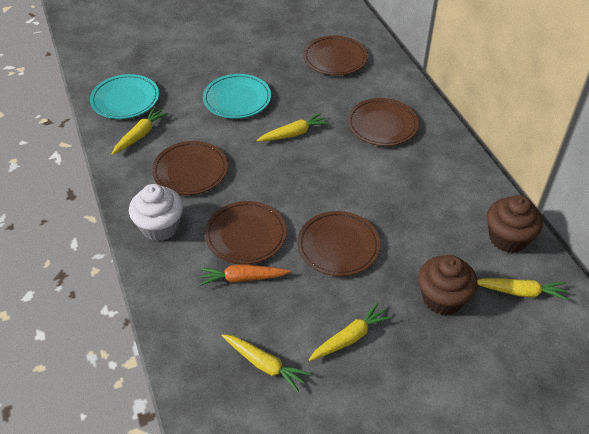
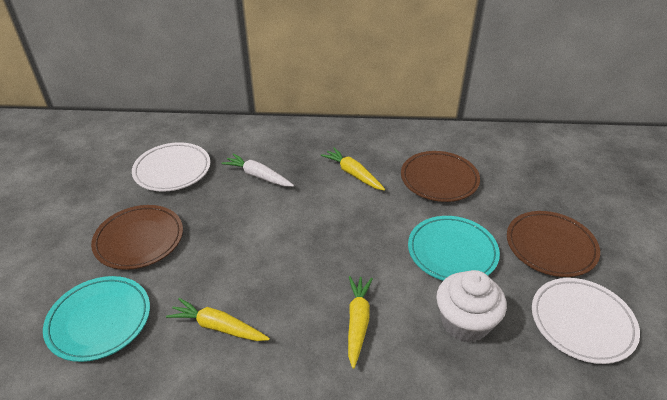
brown cupcake: [418,255,478,315] [487,195,543,253] = 2 -> none = 0
brown plate: [152,141,228,195] [205,201,287,265] [297,211,380,276] [303,36,368,75] [348,98,419,146] = 5 -> [91,205,183,270] [401,151,480,202] [507,211,600,277] = 3
orange carrot: [199,264,291,286] = 1 -> none = 0
white carrot: none = 0 -> [221,153,294,187] = 1
white plate: none = 0 -> [132,142,211,192] [532,278,640,364] = 2
yellow carrot: [112,107,168,155] [222,334,311,392] [257,113,329,142] [309,303,392,361] [477,278,568,300] = 5 -> [166,298,270,341] [321,147,385,191] [348,276,373,369] = 3

